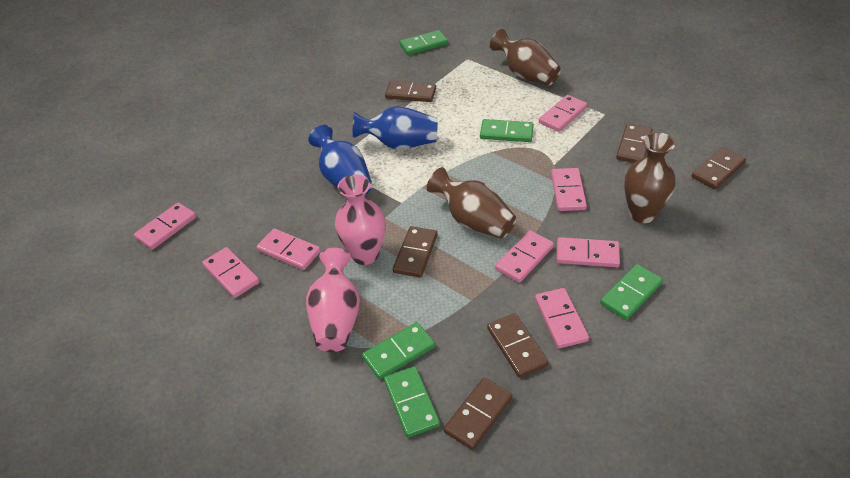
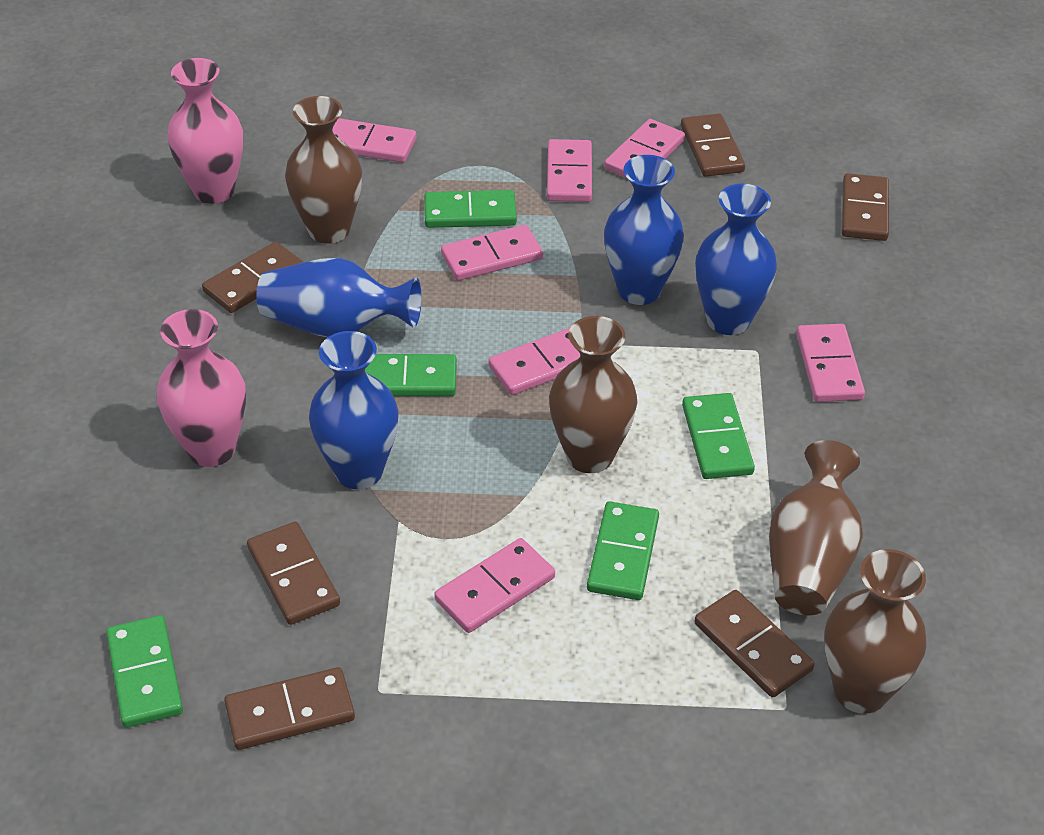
blue vase: [308,125,372,195] [353,106,438,149] = 2 -> [257,258,421,337] [309,331,399,489] [604,155,684,305] [695,184,777,335] = 4
brown vase: [427,167,516,239] [490,29,561,86] [624,132,676,223] = 3 -> [285,96,362,244] [549,316,637,473] [769,440,863,615] [824,549,927,714] = 4
pink domino: [134,202,196,250] [202,247,259,298] [257,228,321,270] [495,230,554,283] [535,288,589,348] [539,95,588,132] [551,168,587,211] [557,237,620,267] = 8 -> [333,118,416,163] [434,538,555,633] [441,225,543,281] [488,328,581,395] [547,139,592,202] [604,119,685,178] [796,324,865,402] = 7

